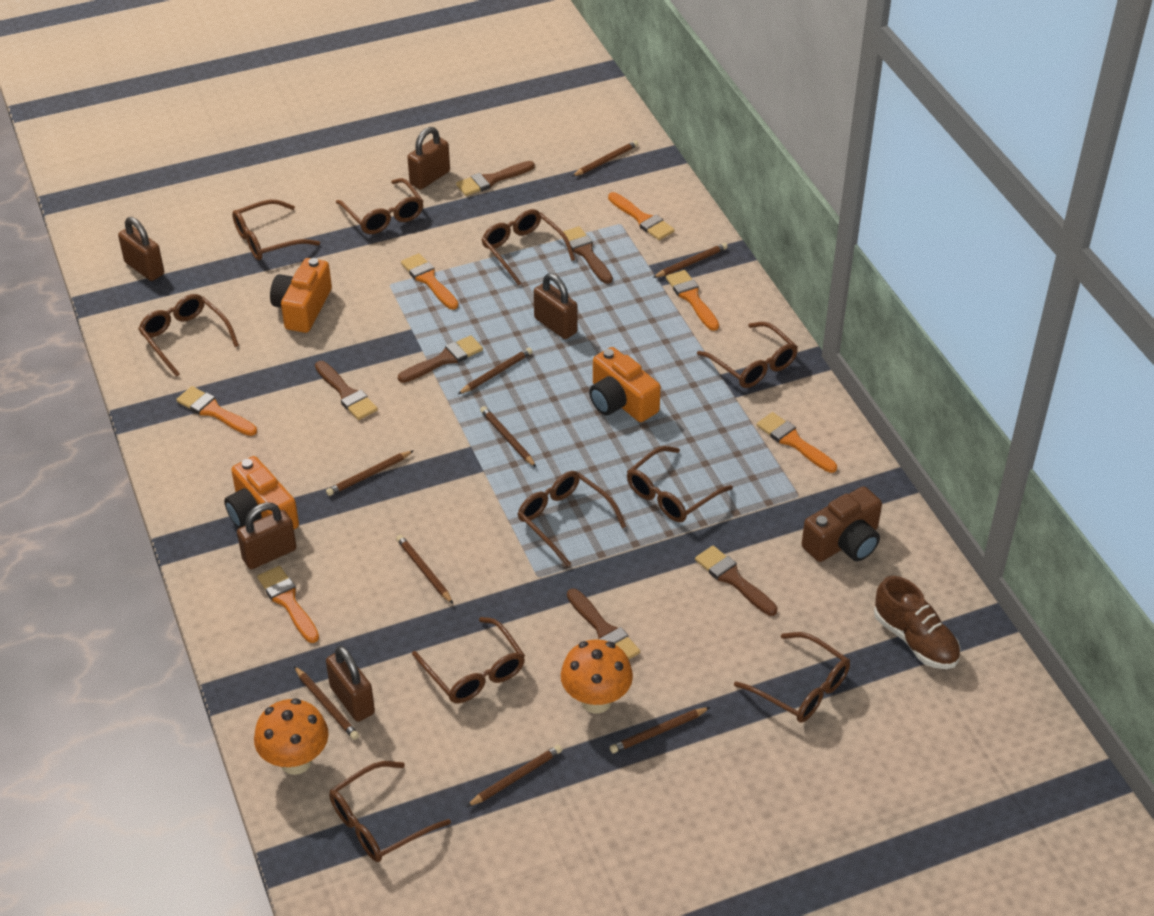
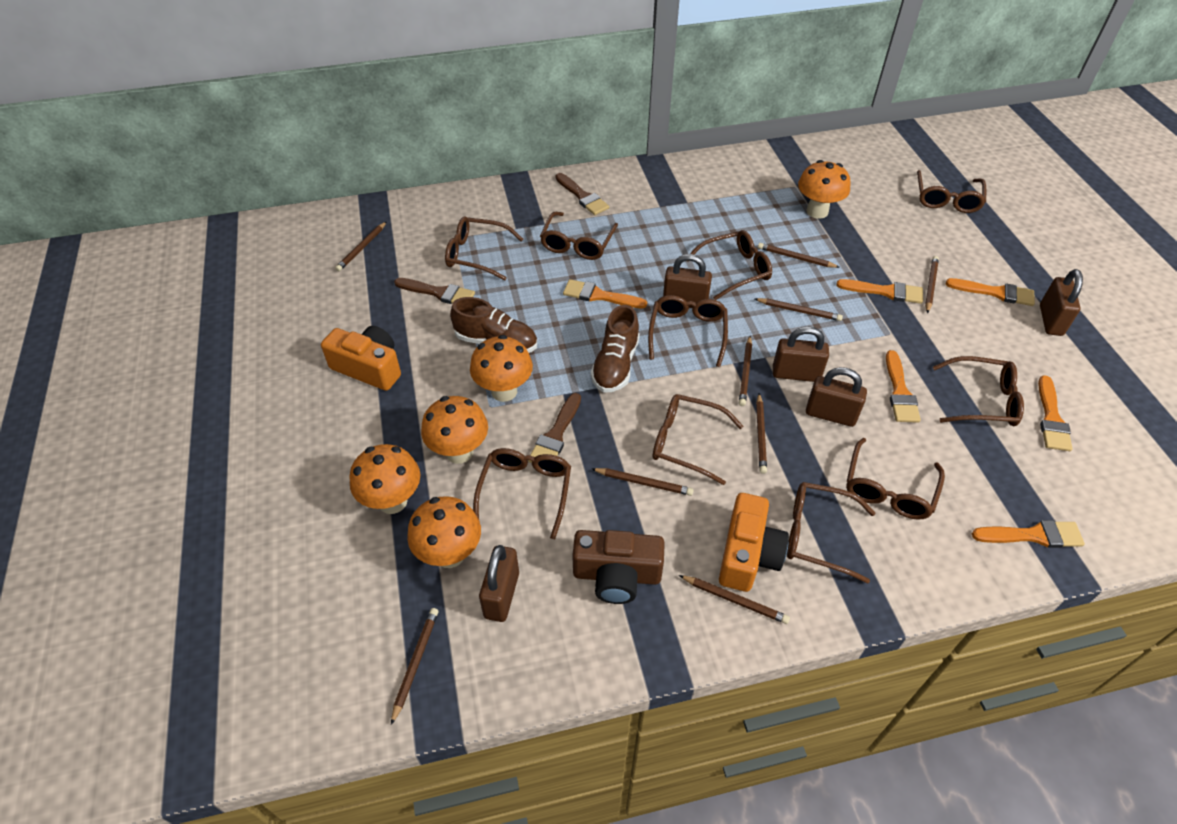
brown brush: [315,361,378,420] [398,335,483,383] [456,161,535,196] [563,226,613,284] [567,589,640,659] [695,545,778,616] = 6 -> [394,278,475,304] [528,393,581,463] [556,173,609,215] = 3
brown shoe: [874,576,961,669] = 1 -> [450,297,537,353] [591,305,640,393] = 2
orange camera: [224,456,299,529] [270,258,332,333] [589,347,661,422] = 3 -> [321,326,401,391] [719,493,789,592] = 2
orange mushroom: [254,698,329,775] [561,639,633,714] = 2 -> [349,444,420,514] [407,496,481,568] [421,396,488,464] [470,335,533,402] [798,160,850,219] = 5

